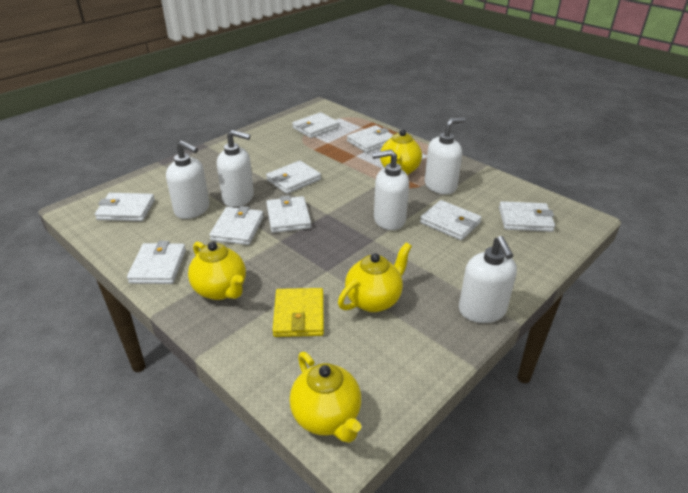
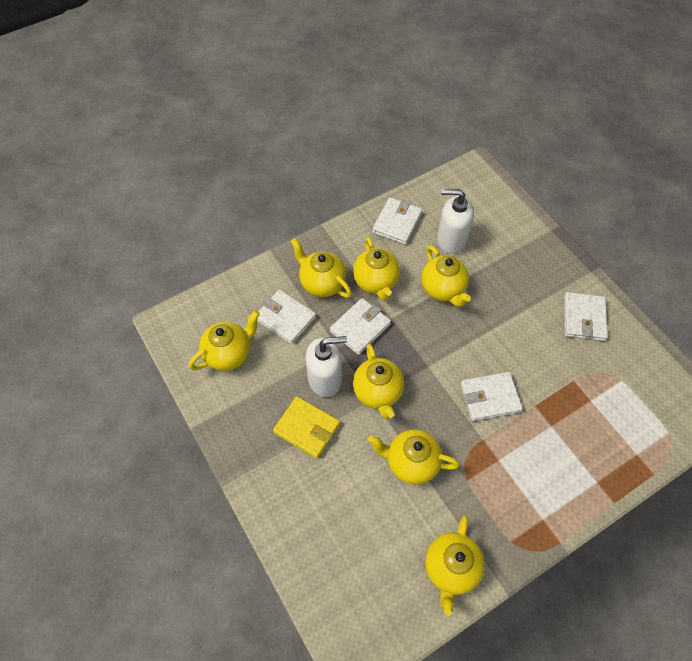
white soap dispenser: [166,141,209,219] [217,130,254,207] [372,150,409,230] [425,117,466,194] [459,236,517,323] = 5 -> [306,336,347,397] [437,189,474,254] = 2
white wallet: [95,193,155,221] [127,241,186,284] [209,206,264,245] [266,161,321,194] [266,195,311,233] [292,112,339,138] [347,125,393,153] [420,200,482,241] [499,201,555,232] = 9 -> [257,290,316,344] [330,298,391,355] [372,197,422,245] [460,372,523,421] [564,292,608,341] = 5
yellow teapot: [188,242,246,300] [290,352,361,443] [338,242,412,312] [380,129,422,175] = 4 -> [189,310,260,371] [290,238,352,298] [353,237,400,301] [353,344,404,419] [368,429,460,485] [421,245,471,307] [425,515,485,616] = 7

